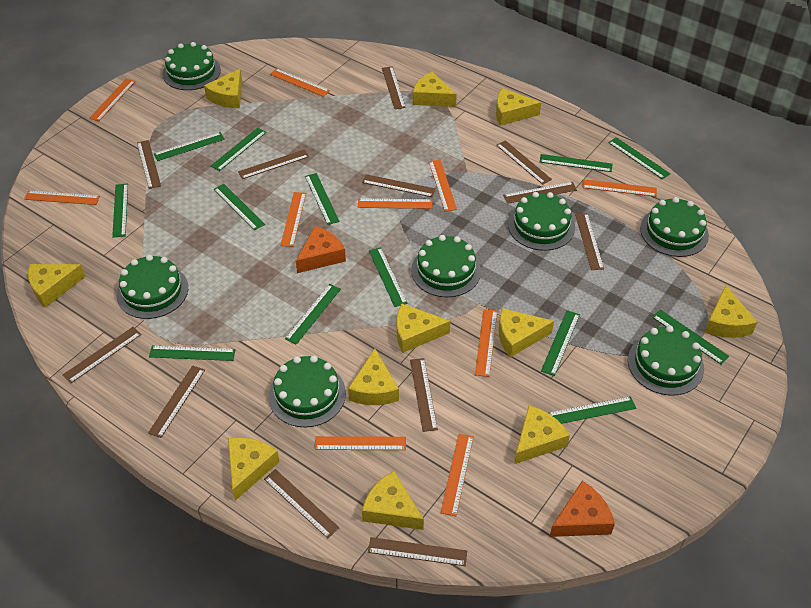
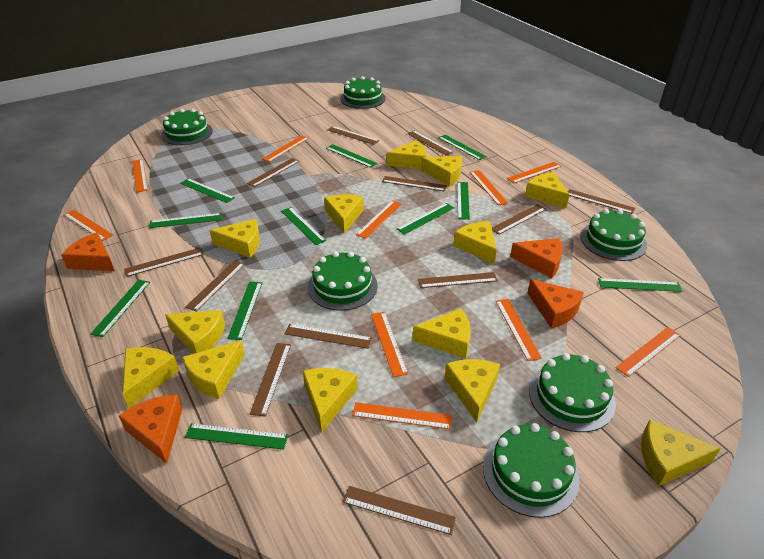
green cake: [116,255,188,319] [162,42,221,90] [269,355,346,427] [411,235,481,297] [508,192,575,251] [628,326,704,396] [640,197,709,257] = 7 -> [161,109,213,145] [308,251,378,311] [340,76,386,109] [483,423,579,518] [529,353,616,432] [580,209,647,261] = 6
green ruler: [112,183,128,238] [149,346,236,361] [154,132,225,161] [211,128,267,171] [214,184,265,230] [285,284,341,345] [305,173,340,225] [369,247,407,307] [540,154,612,172] [541,310,580,376] [549,396,636,424] [608,137,670,179] [652,309,730,365] = 13 -> [90,280,150,337] [149,213,221,228] [180,178,235,203] [185,423,288,450] [227,282,262,340] [281,207,326,245] [326,144,377,168] [397,203,454,235] [438,135,487,160] [457,182,470,220] [598,278,682,292] = 11
orange cheese: [296,226,346,273] [550,481,615,537] = 2 -> [61,232,115,271] [119,394,182,464] [510,238,563,278] [528,279,584,329] = 4
yellow cheese: [28,264,85,308] [204,69,242,108] [228,437,279,501] [348,349,399,405] [362,471,424,530] [397,303,450,353] [413,72,457,107] [496,88,541,126] [499,308,554,357] [514,405,570,464] [705,285,757,338] = 11 -> [123,347,179,408] [165,310,225,354] [182,340,245,399] [210,219,260,258] [303,368,358,432] [324,194,364,234] [387,140,427,169] [413,309,471,359] [421,156,462,187] [445,359,500,422] [453,221,497,264] [525,172,570,208] [641,420,721,486] = 13

